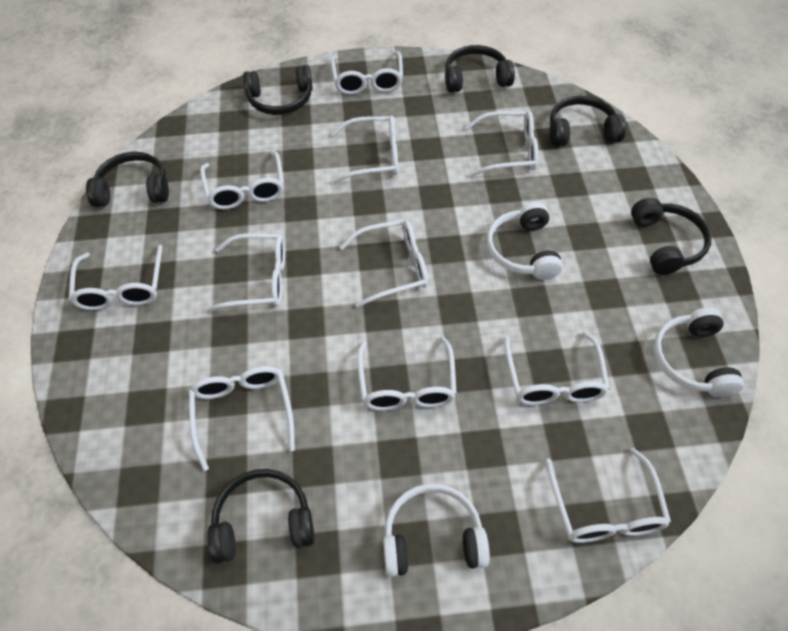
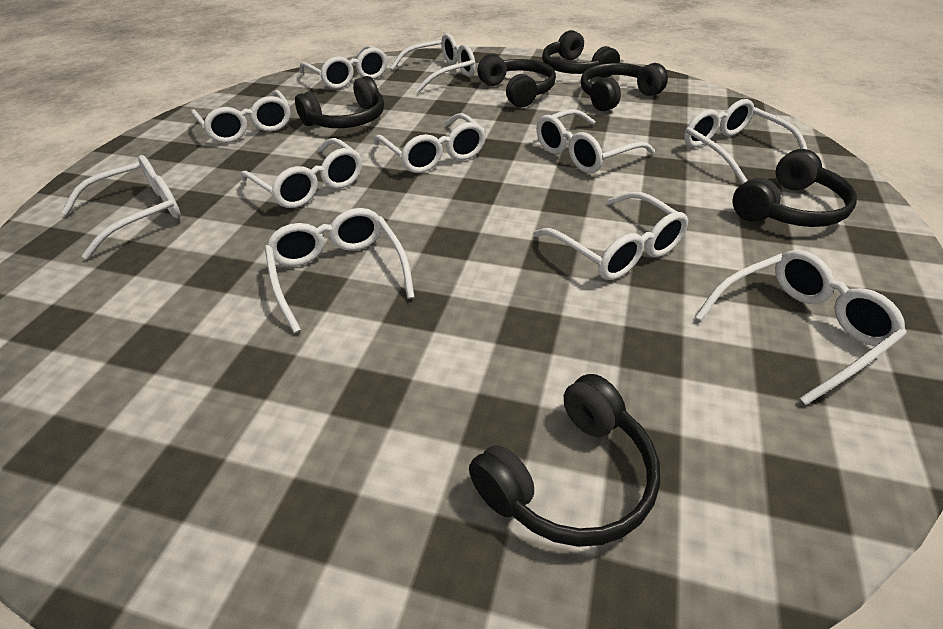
white headphones: [383,484,490,577] [487,202,563,280] [654,307,744,397] = 3 -> none = 0

